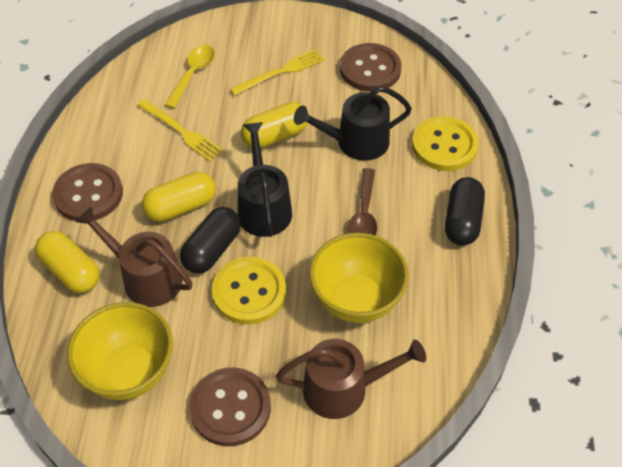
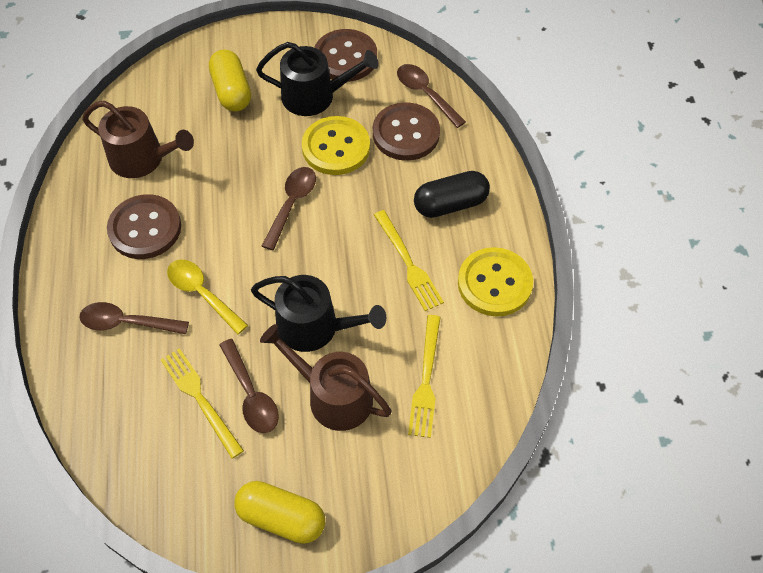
black capsule: [180,207,241,273] [445,177,485,246] = 2 -> [414,171,490,218] = 1
brown spoon: [348,168,377,235] = 1 -> [80,302,189,334] [219,339,279,433] [262,167,316,250] [397,64,466,128] = 4
yellow bowl: [67,302,173,400] [309,233,409,323] = 2 -> none = 0
yellow capsule: [35,231,100,293] [142,172,216,222] [241,102,308,148] = 3 -> [209,50,251,111] [234,481,325,544] = 2
yellow fork: [137,99,223,161] [230,49,325,96] = 2 -> [161,348,244,459] [374,210,444,311] [408,315,441,438] = 3

